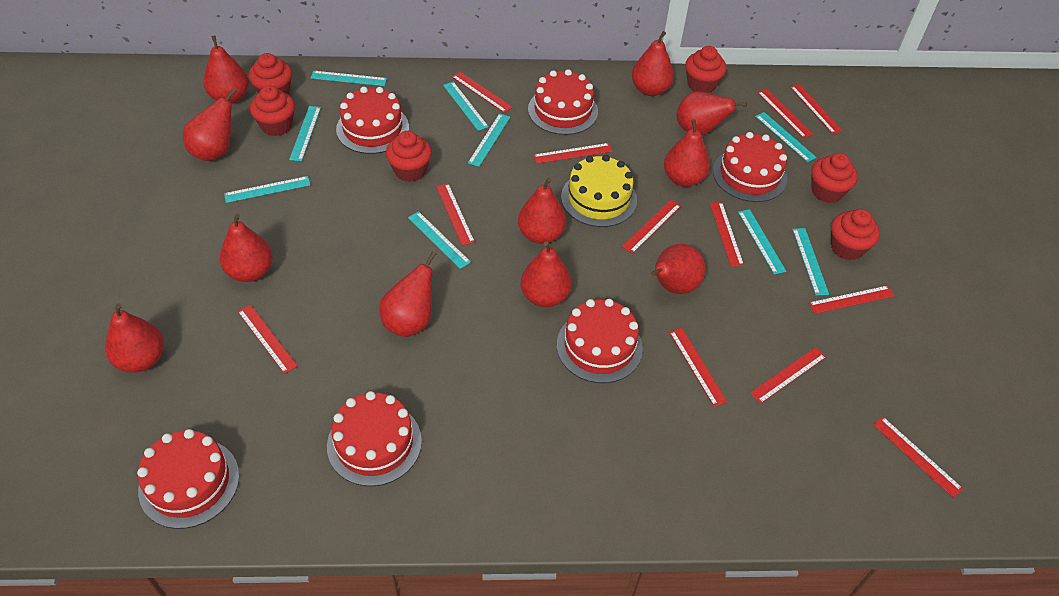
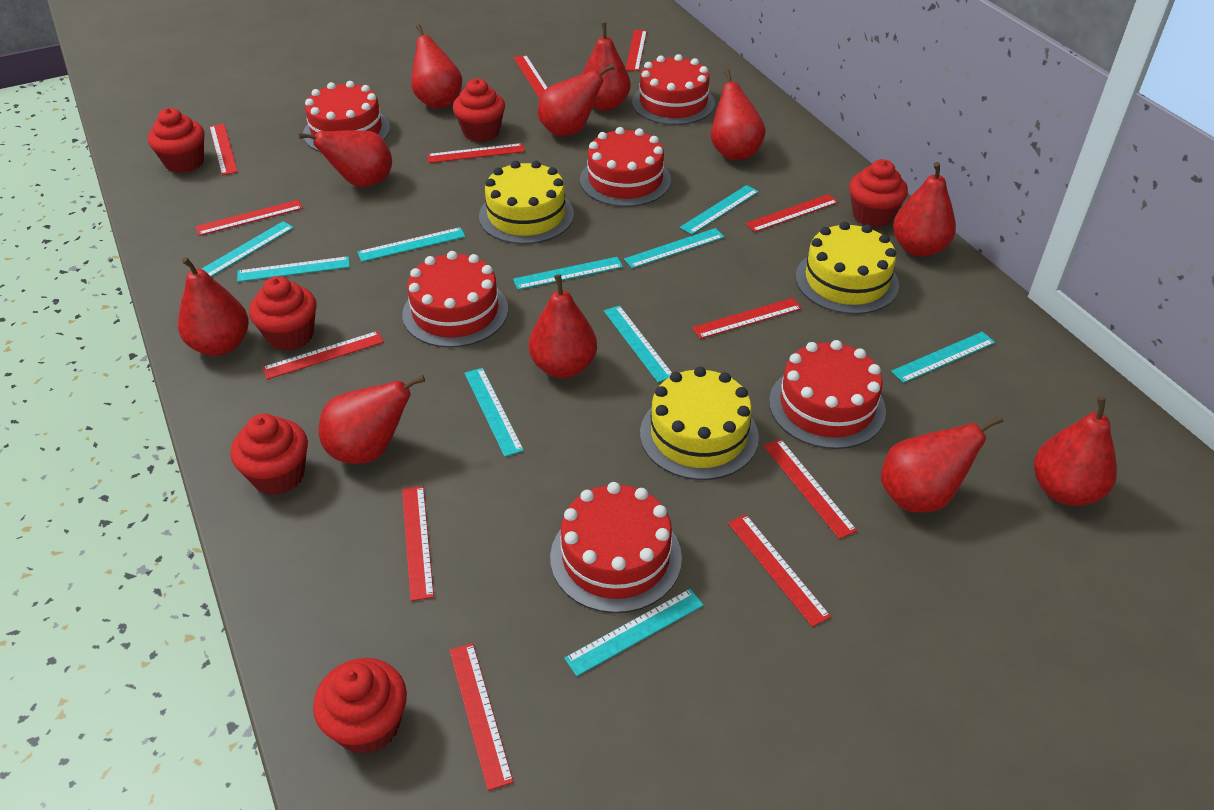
turquoise ruler: [224,176,310,203] [289,106,321,161] [311,71,387,86] [408,211,471,269] [443,82,489,131] [468,113,510,167] [738,209,786,274] [755,112,817,162] [792,228,829,296] = 9 -> [202,221,294,277] [237,256,350,282] [358,227,465,262] [465,368,524,457] [513,257,623,290] [564,589,704,676] [604,305,672,382] [624,228,724,268] [680,185,759,234] [891,332,995,383] = 10
yellow cake: [561,155,637,227] = 1 -> [479,161,574,244] [640,367,759,480] [796,222,899,314] = 3

